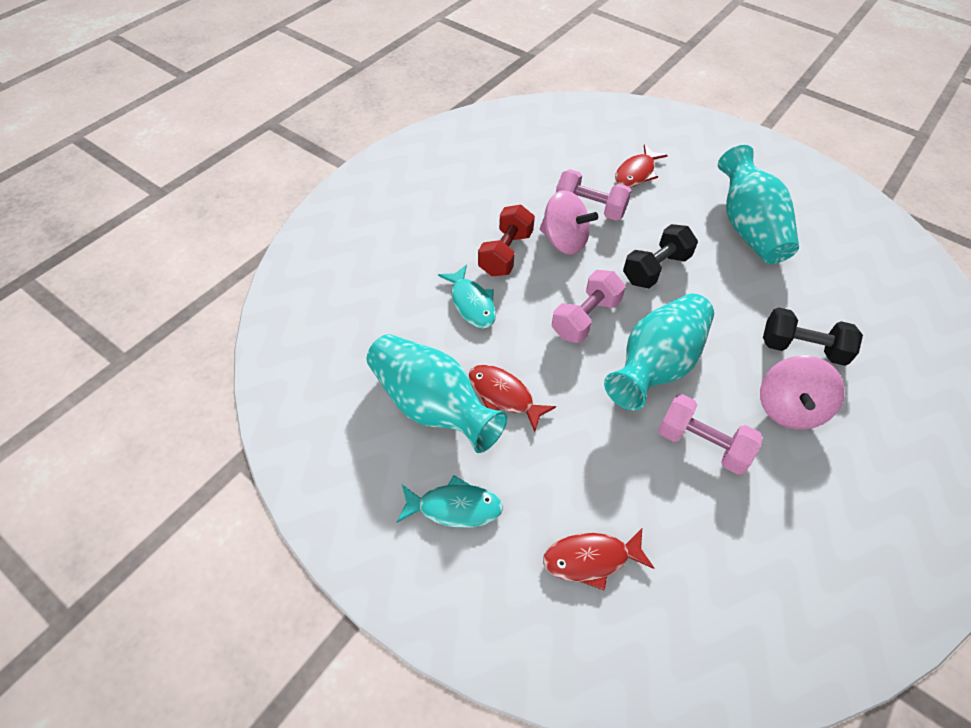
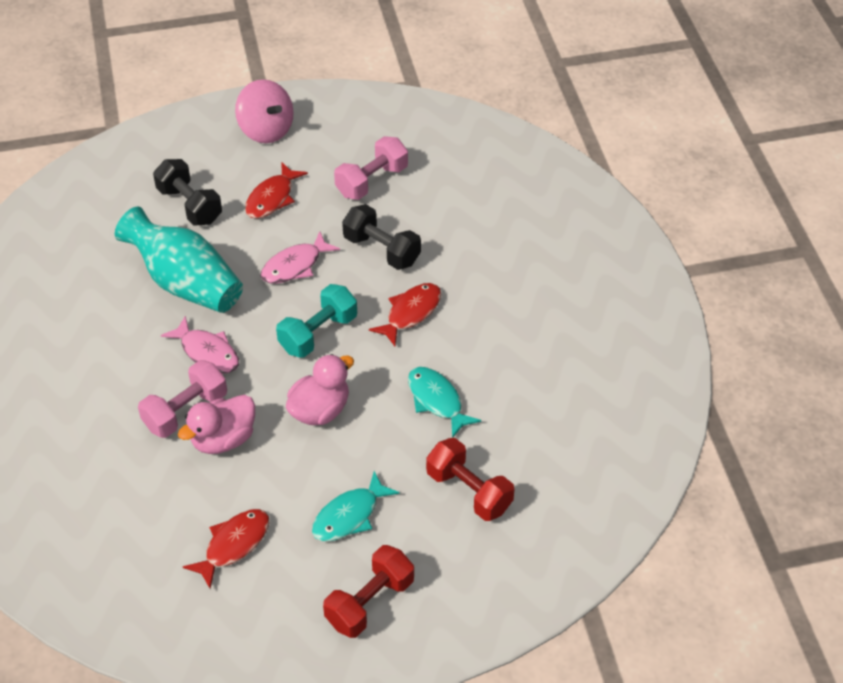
pink duck: none = 0 -> [178,395,255,454] [286,354,354,425] = 2
pink dumbbell: [552,270,626,343] [556,169,632,221] [658,394,763,475] = 3 -> [138,360,227,438] [334,136,408,200] = 2
pink fish: none = 0 -> [161,316,239,374] [261,231,340,284] = 2
pink spinning top: [540,190,598,255] [760,355,845,430] = 2 -> [235,79,294,143] = 1
red dumbbell: [478,205,535,276] = 1 -> [323,545,414,638] [426,438,514,521] = 2
turquoise dumbbell: none = 0 -> [276,284,357,358] = 1
turquoise vase: [366,334,507,453] [604,293,714,410] [718,145,799,264] = 3 -> [115,207,243,313] = 1

